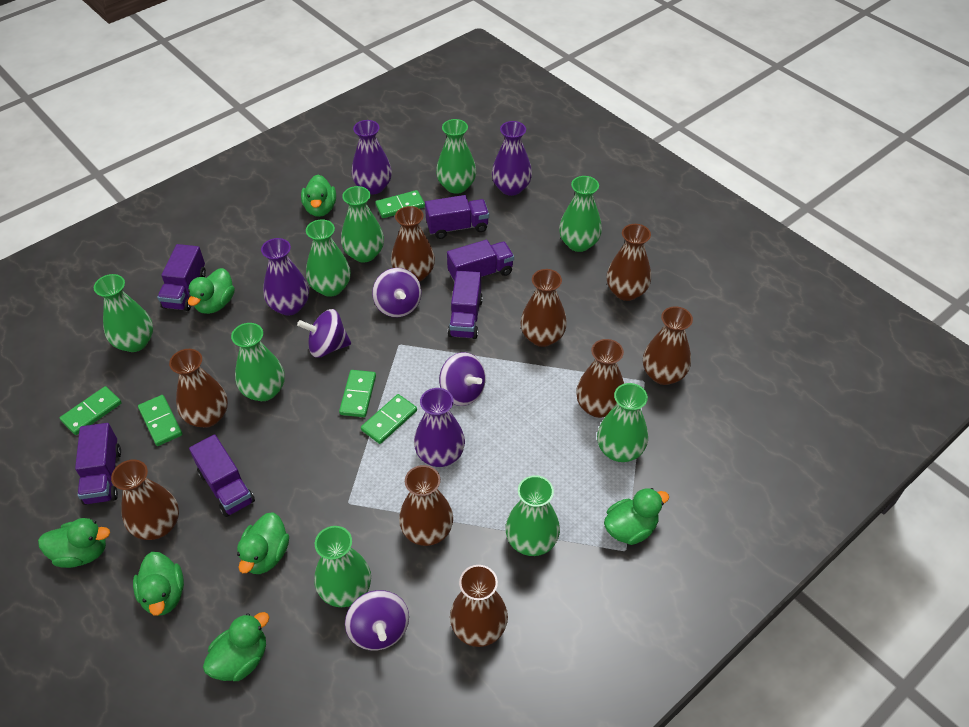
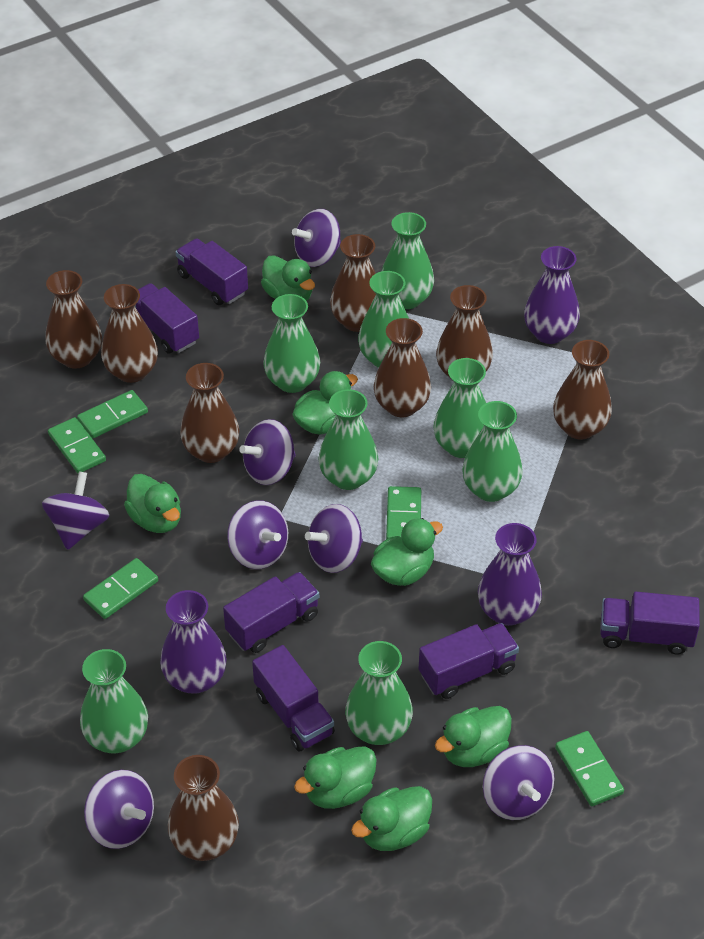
brown vase: [111,459,179,540] [169,349,228,428] [391,206,435,282] [399,465,453,546] [450,565,508,647] [520,269,567,347] [576,339,624,418] [607,224,651,301] [643,306,693,385] = 9 -> [45,270,102,369] [101,284,158,383] [168,755,239,861] [180,363,239,463] [330,234,376,332] [374,318,431,417] [436,285,493,380] [553,340,612,440] = 8
green vase: [94,274,153,352] [231,323,285,401] [306,219,351,297] [314,526,371,607] [341,186,384,263] [436,119,476,194] [505,475,560,556] [559,176,602,252] [597,383,648,462] = 9 -> [80,649,148,753] [263,294,320,393] [318,389,378,490] [345,641,413,745] [358,271,409,368] [382,212,434,309] [433,358,486,458] [462,401,523,502] = 8
purple spinning top: [297,309,351,358] [345,590,409,650] [372,268,422,317] [439,352,486,406] = 4 -> [42,471,109,550] [84,770,154,849] [227,500,288,569] [239,419,296,485] [292,209,341,267] [305,504,363,573] [483,745,554,820] = 7
purple vase: [261,238,309,316] [352,120,392,195] [414,388,465,467] [492,121,532,196] = 4 -> [160,590,227,694] [478,523,542,626] [524,246,580,344] = 3

